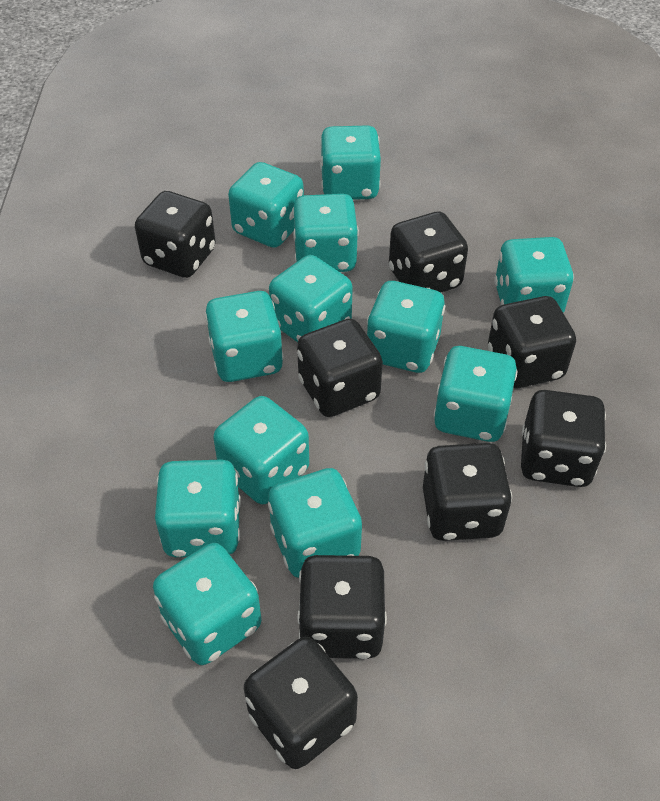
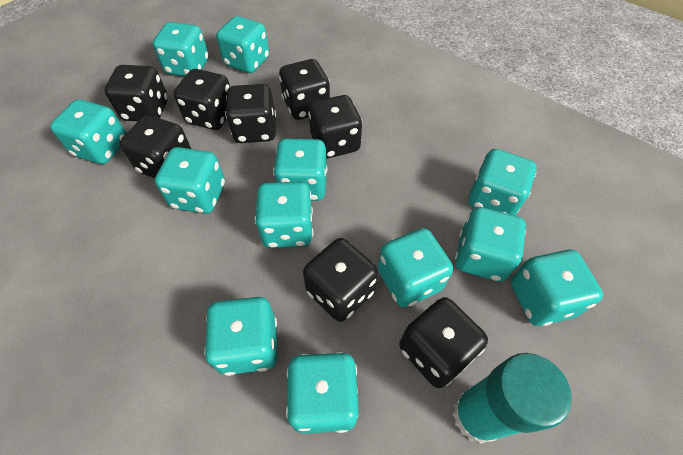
turquoise glue stick: none = 0 -> [452,353,572,443] = 1

